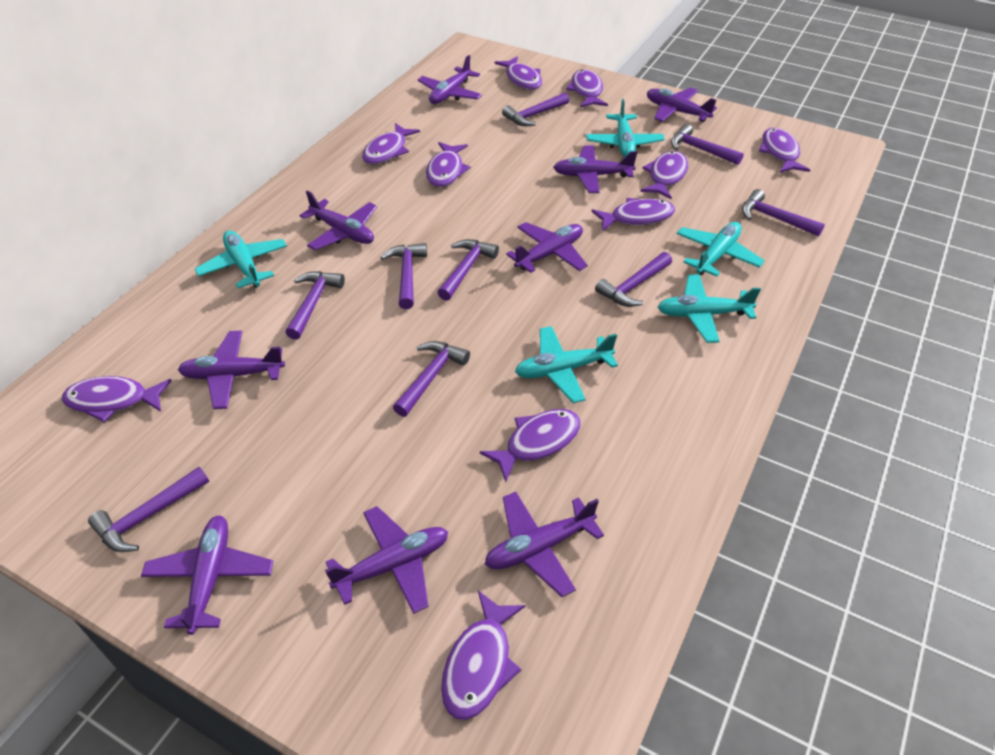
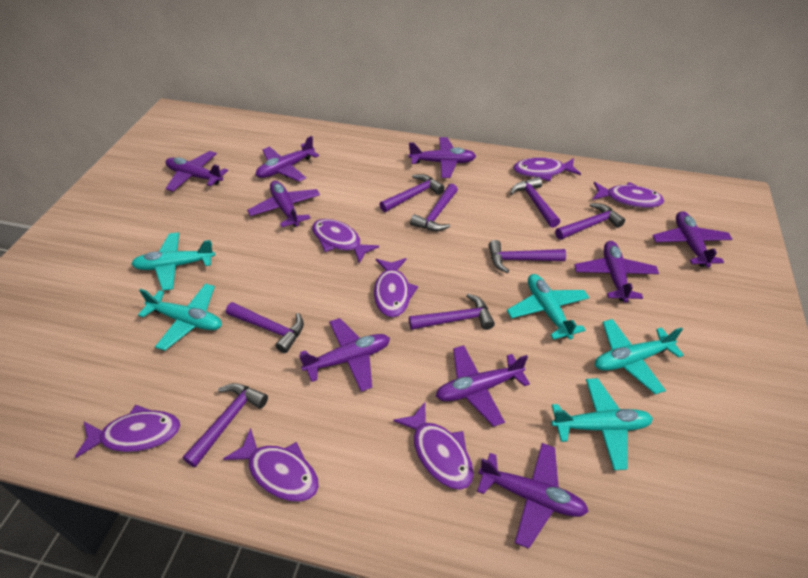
purple fish: [62,376,172,422] [362,123,420,165] [426,142,471,187] [441,590,526,720] [480,409,581,482] [494,56,542,90] [566,69,608,107] [591,198,675,231] [640,151,688,199] [759,128,810,173] = 10 -> [75,405,180,458] [223,428,319,502] [312,219,379,264] [374,258,418,318] [393,402,474,490] [513,157,581,181] [592,182,664,208] = 7
purple hammer: [88,467,209,552] [285,271,345,340] [380,243,427,309] [393,341,470,417] [437,239,499,301] [502,93,569,126] [595,252,672,307] [671,124,743,165] [742,189,825,236] = 9 -> [183,383,268,467] [226,302,304,353] [380,174,445,212] [409,294,495,330] [410,183,458,231] [488,240,566,273] [510,177,560,228] [555,203,625,240] = 8

